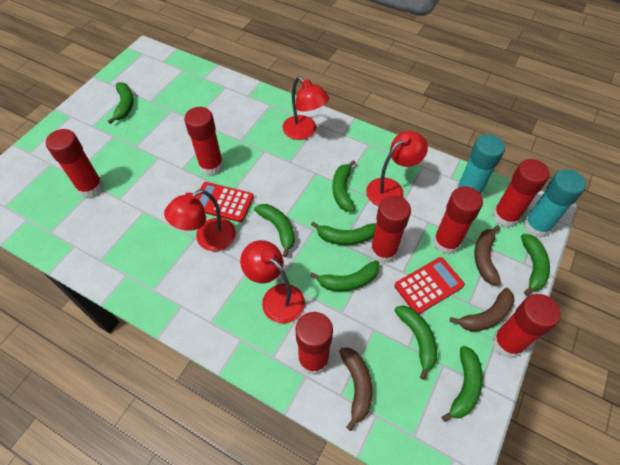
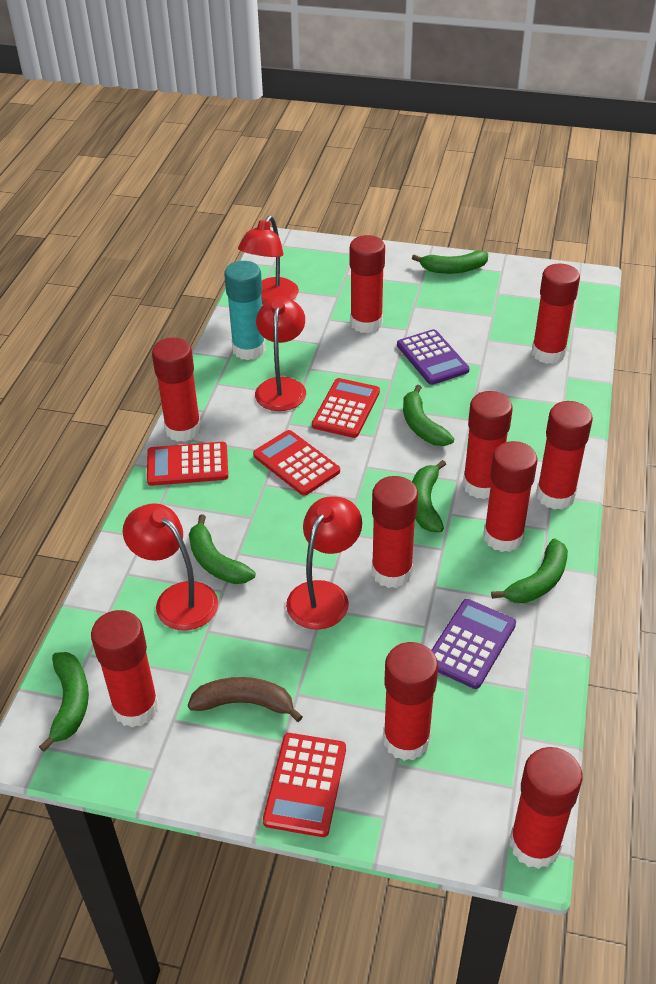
brown banana: [339,348,372,431] [450,288,515,332] [474,225,501,286] = 3 -> [188,677,303,722] = 1
green banana: [108,82,133,124] [254,204,295,257] [310,260,380,291] [311,222,376,245] [333,160,356,212] [394,306,437,380] [442,346,483,422] [521,234,550,296] = 8 -> [39,652,89,752] [189,514,255,584] [403,385,454,446] [412,250,488,274] [412,460,446,532] [491,539,568,603] = 6
purple calculator: none = 0 -> [397,329,470,385] [431,599,516,689] = 2
red calculator: [196,182,254,222] [395,257,465,314] = 2 -> [147,442,228,486] [253,430,340,496] [263,733,346,837] [312,378,380,438] = 4
red glue stick: [46,129,104,198] [184,107,224,176] [295,312,333,375] [370,195,411,264] [433,186,483,255] [492,294,561,358] [493,159,549,228] = 7 -> [91,610,159,727] [152,338,201,442] [350,235,385,333] [372,476,418,588] [383,642,438,761] [463,391,513,499] [483,441,538,552] [510,747,583,869] [532,263,580,364] [536,401,593,510] = 10
turquoise glue stick: [456,134,505,196] [523,169,586,238] = 2 -> [224,261,266,360] = 1

